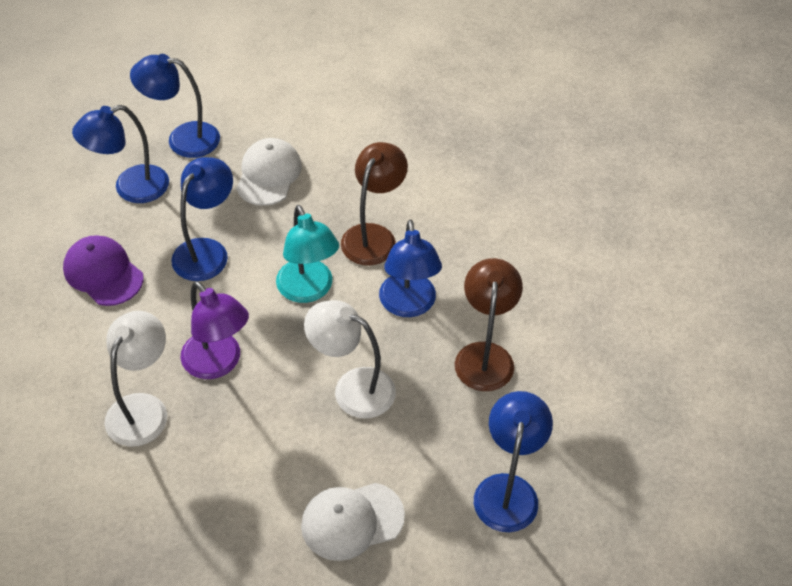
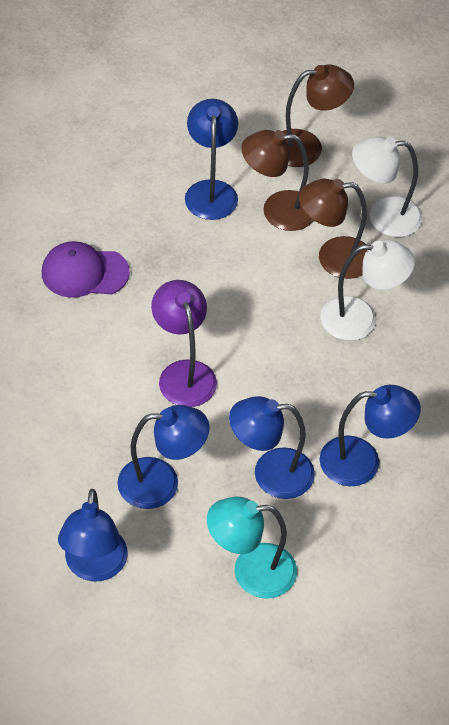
brown lamp: [341,142,408,266] [455,258,523,391] = 2 -> [241,130,314,231] [283,64,354,167] [299,179,367,279] = 3
white cap: [236,138,302,206] [301,483,405,561] = 2 -> none = 0

